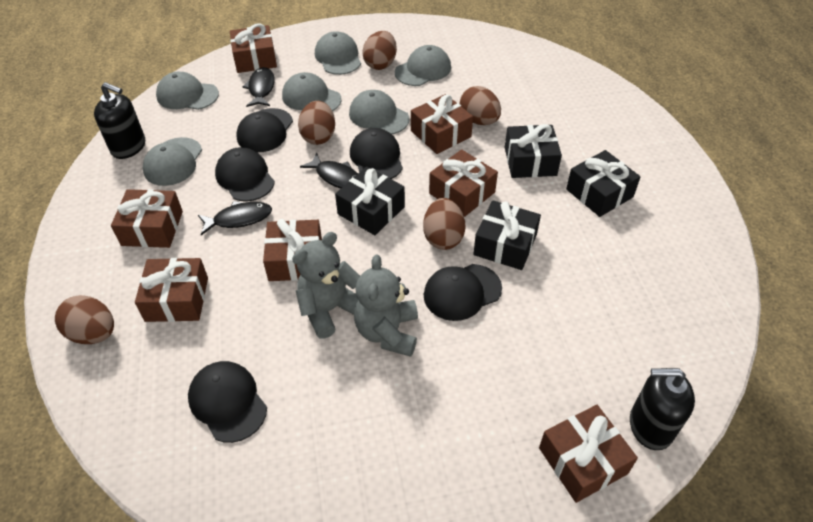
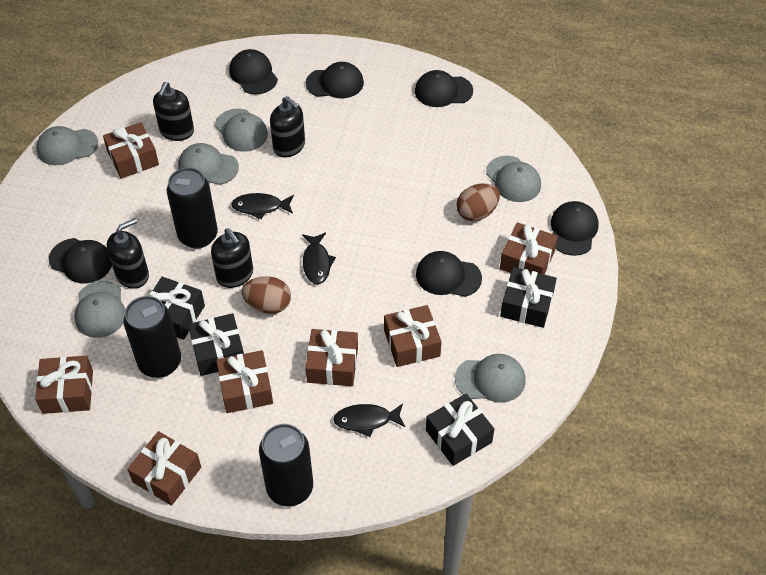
black can: none = 0 -> [123,296,181,378] [167,168,218,249] [259,424,313,506] = 3
black cap: [188,361,267,443] [215,147,275,202] [236,108,293,152] [350,128,403,179] [424,264,502,321] = 5 -> [49,238,112,284] [229,49,278,94] [306,62,364,98] [415,70,473,107] [416,251,482,297] [551,201,598,256] = 6
black soap dispenser: [94,82,145,159] [630,368,695,450] = 2 -> [107,218,149,289] [153,82,194,141] [211,228,253,288] [270,96,305,157] = 4
brown egg: [55,295,114,344] [298,101,335,145] [362,31,397,70] [423,198,466,250] [460,86,501,125] = 5 -> [242,276,291,314] [456,184,500,221] = 2
grey teddy bear: [292,232,360,339] [354,254,418,357] = 2 -> none = 0

